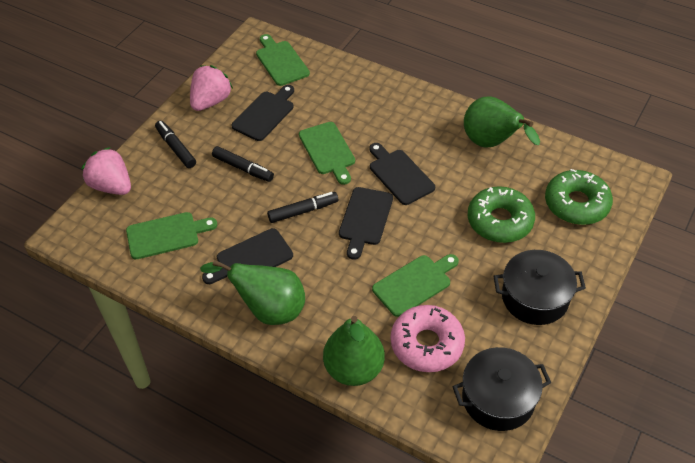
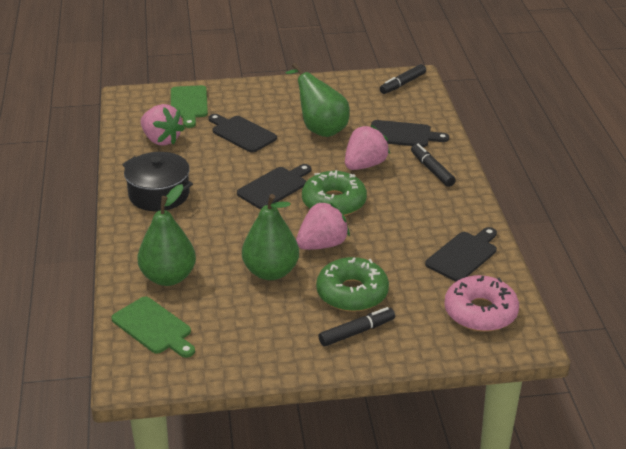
black pot: [452,347,551,431] [493,250,586,325] = 2 -> [122,152,193,211] = 1
green cutting board: [126,212,217,259] [256,34,310,86] [299,122,355,185] [372,254,459,317] = 4 -> [111,297,195,358] [171,85,208,128] = 2
pink strawberry: [81,147,131,195] [190,65,233,111] = 2 -> [141,104,185,146] [296,202,350,250] [345,125,390,170] = 3

